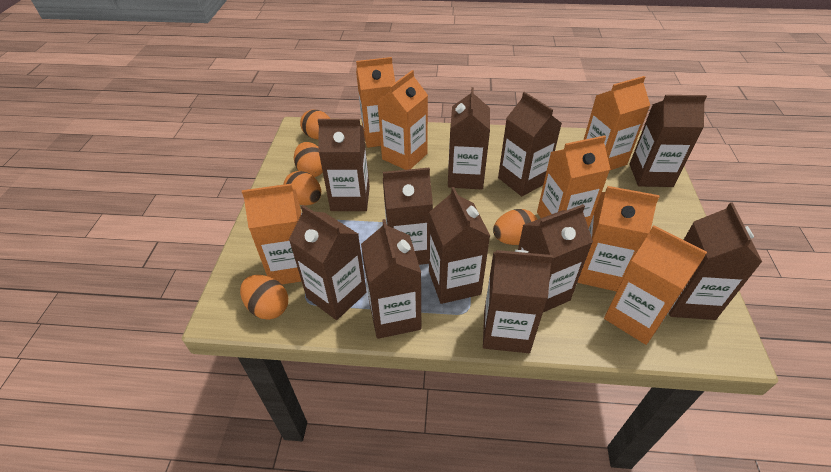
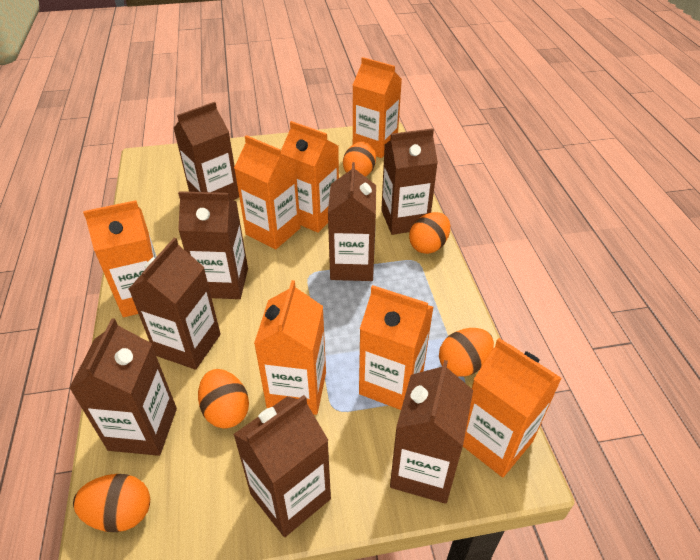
brown carton: [289,205,367,320] [318,119,370,211] [361,219,421,339] [383,167,433,265] [429,187,490,304] [448,87,490,190] [483,250,553,353] [498,92,562,196] [518,204,593,312] [629,95,707,187] [669,202,762,320] = 11 -> [69,318,177,456] [129,238,221,370] [174,102,239,200] [178,191,248,299] [233,395,331,537] [328,162,376,281] [381,128,438,235] [390,360,473,504] = 8

